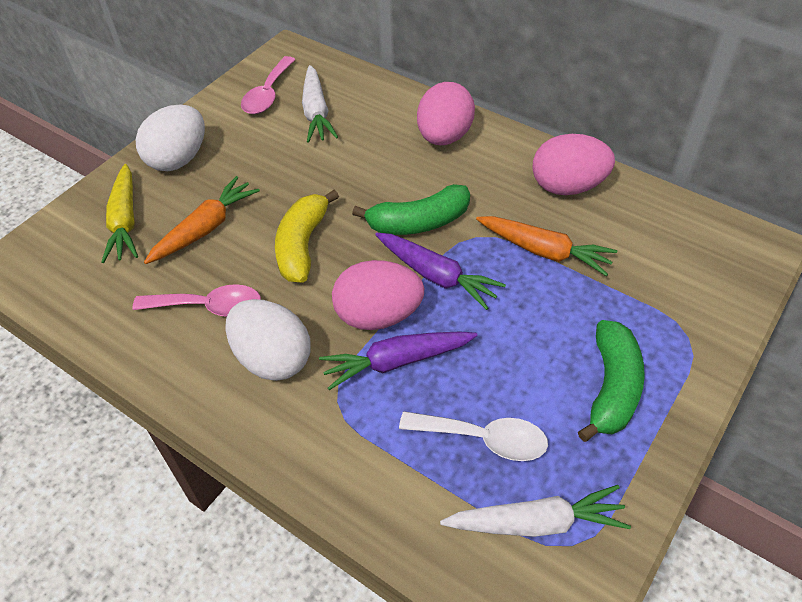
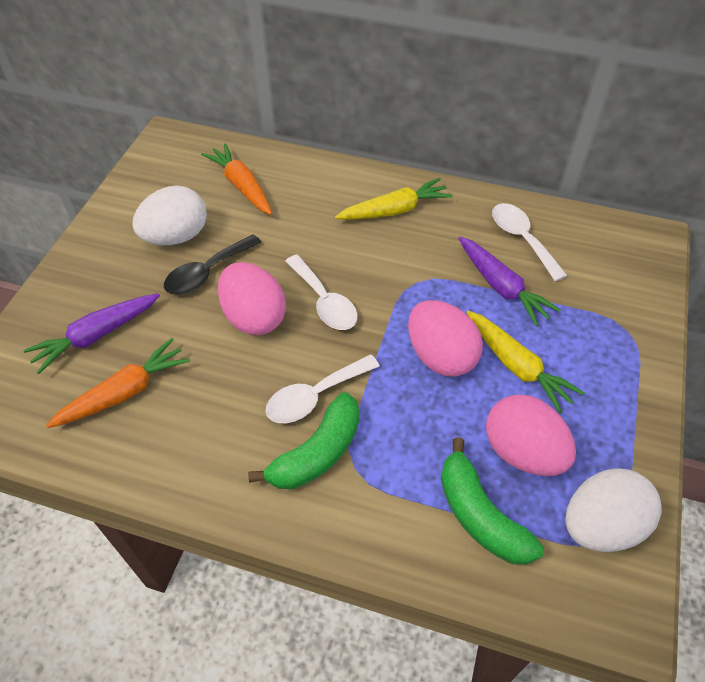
black spoon: none = 0 -> [164,234,262,295] = 1
pink spoon: [132,284,261,317] [241,56,296,114] = 2 -> none = 0
white carrot: [302,65,338,143] [440,485,631,537] = 2 -> none = 0
white spoon: [399,411,548,461] = 1 -> [265,355,380,423] [285,255,358,330] [492,203,567,281] = 3
yellow banana: [275,190,339,283] = 1 -> none = 0
yellow carrot: [101,164,138,263] = 1 -> [335,178,453,220] [466,311,584,414] = 2

